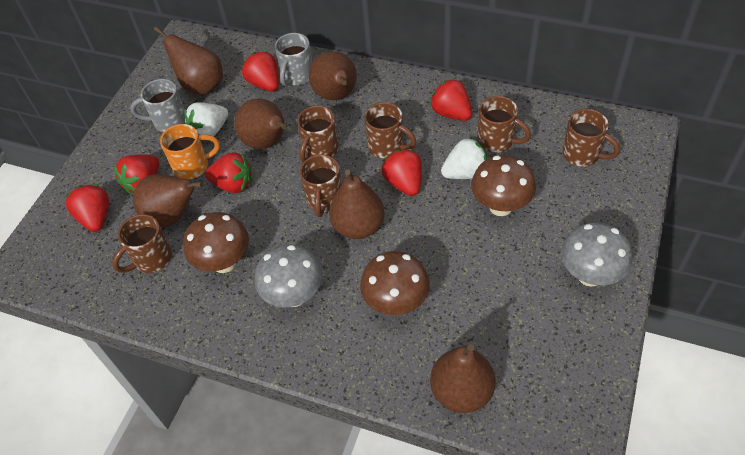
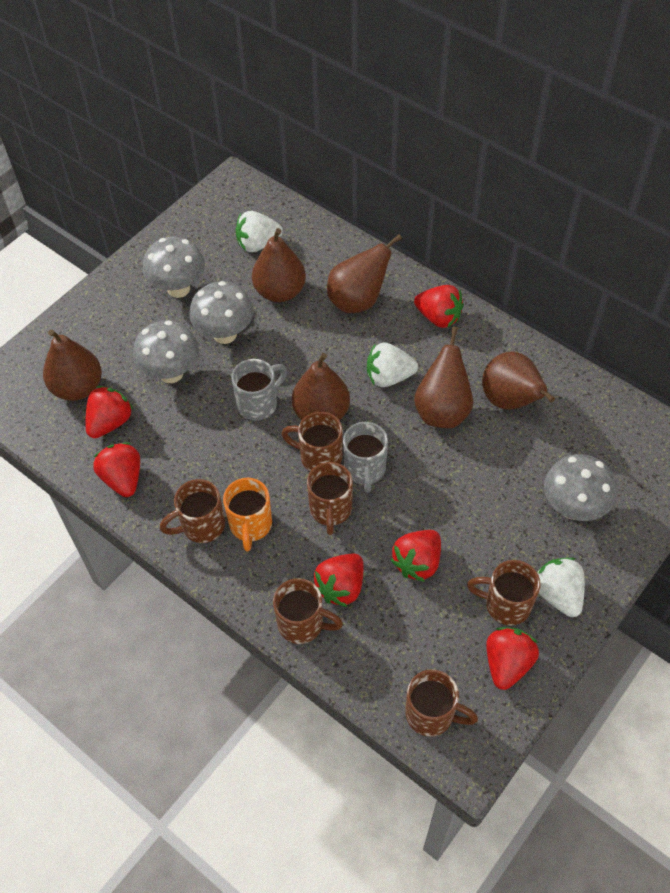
brown mushroom: [183,212,249,273] [360,251,430,315] [471,155,536,216] = 3 -> none = 0
grey mushroom: [255,244,322,307] [561,223,632,287] = 2 -> [133,320,199,383] [143,237,205,298] [189,281,253,344] [544,454,617,521] = 4
white strawberry: [184,102,228,137] [441,137,488,179] = 2 -> [236,211,283,252] [367,342,418,387] [537,558,585,617] = 3

